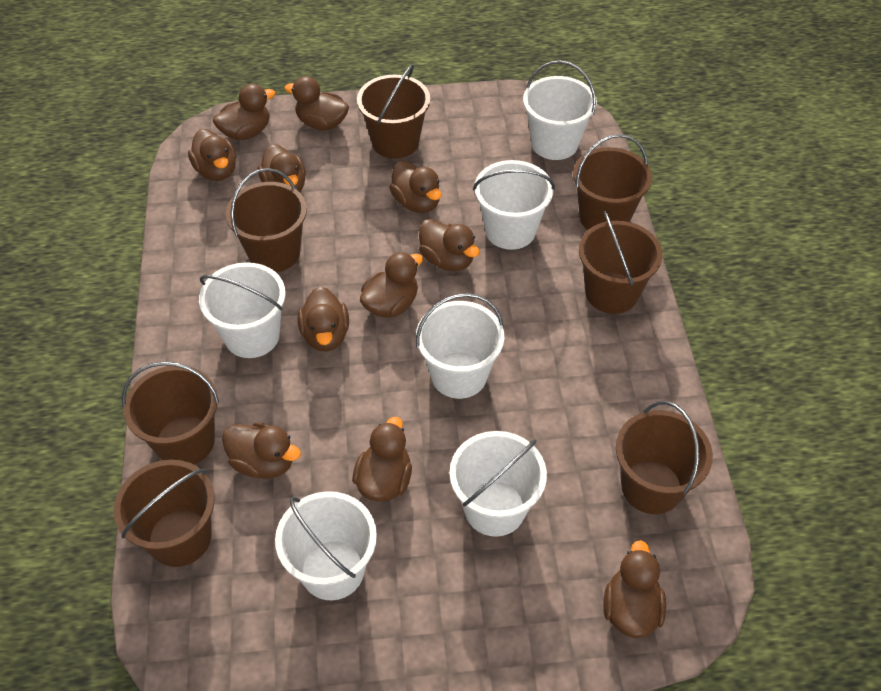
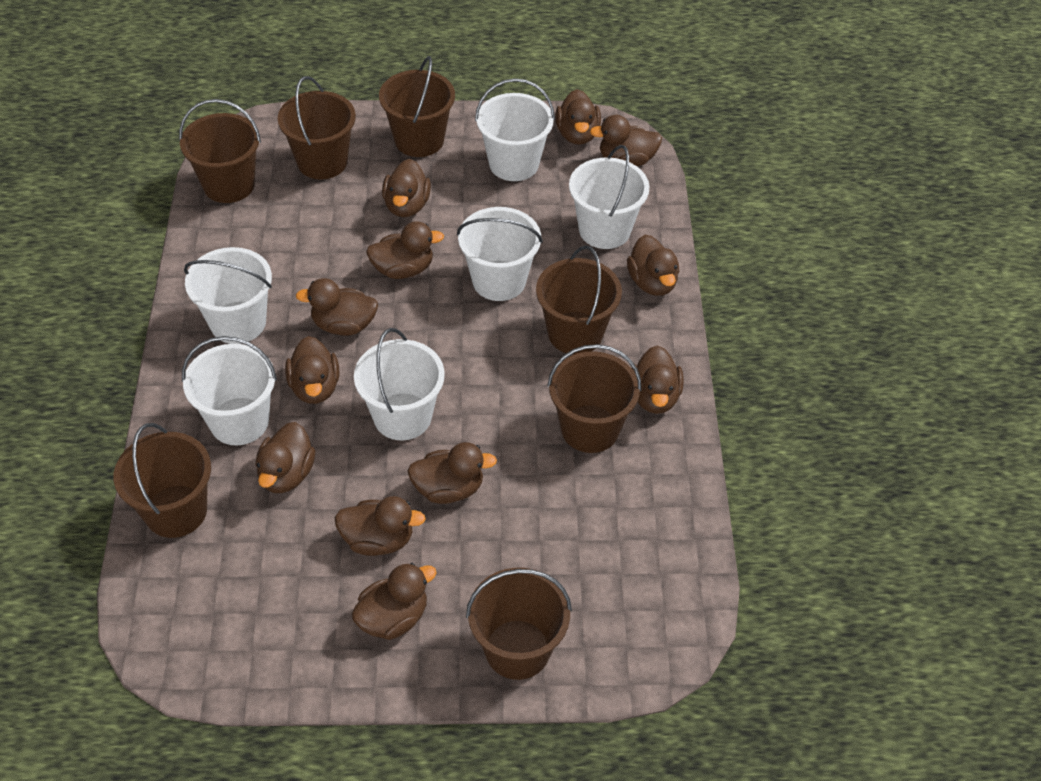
brown duck: [188,129,236,181] [213,84,276,140] [222,422,301,479] [258,144,306,192] [284,76,349,130] [298,287,349,352] [352,417,412,501] [360,252,423,317] [389,161,441,213] [419,219,480,271] [603,540,666,638] = 11 -> [256,422,316,493] [285,336,339,404] [296,278,378,336] [334,496,426,556] [352,563,437,640] [366,221,444,279] [382,159,431,217] [407,442,497,504] [555,89,601,145] [590,115,662,167] [627,235,679,296] [632,345,684,414] = 12

